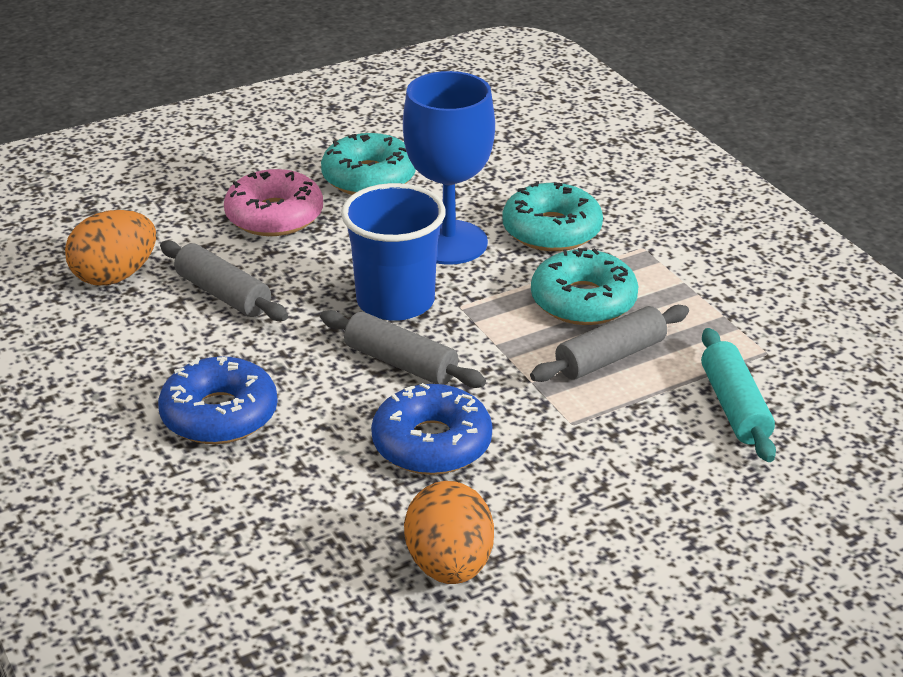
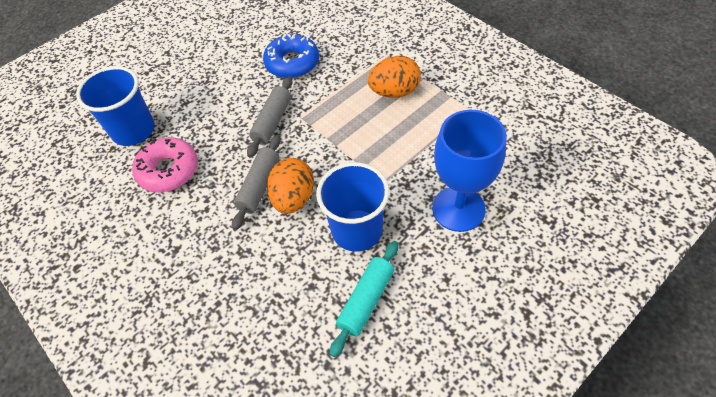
blue cup: [341,183,445,321] = 1 -> [76,66,155,146] [316,162,389,252] = 2
blue donut: [158,356,278,444] [371,383,492,475] = 2 -> [263,34,319,78] = 1
grey rolling pin: [160,240,288,321] [320,310,486,388] [530,305,689,382] = 3 -> [232,135,281,230] [247,76,293,158] = 2
turquoise donut: [321,133,416,195] [503,181,603,251] [531,248,638,325] = 3 -> none = 0

